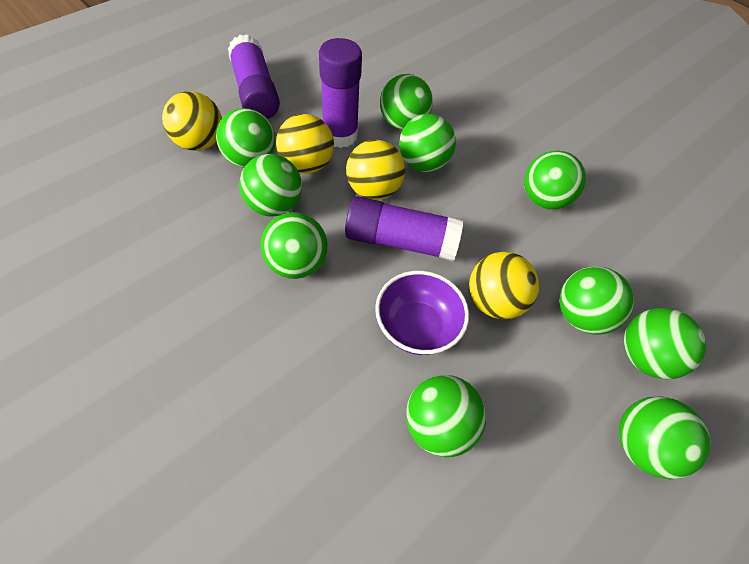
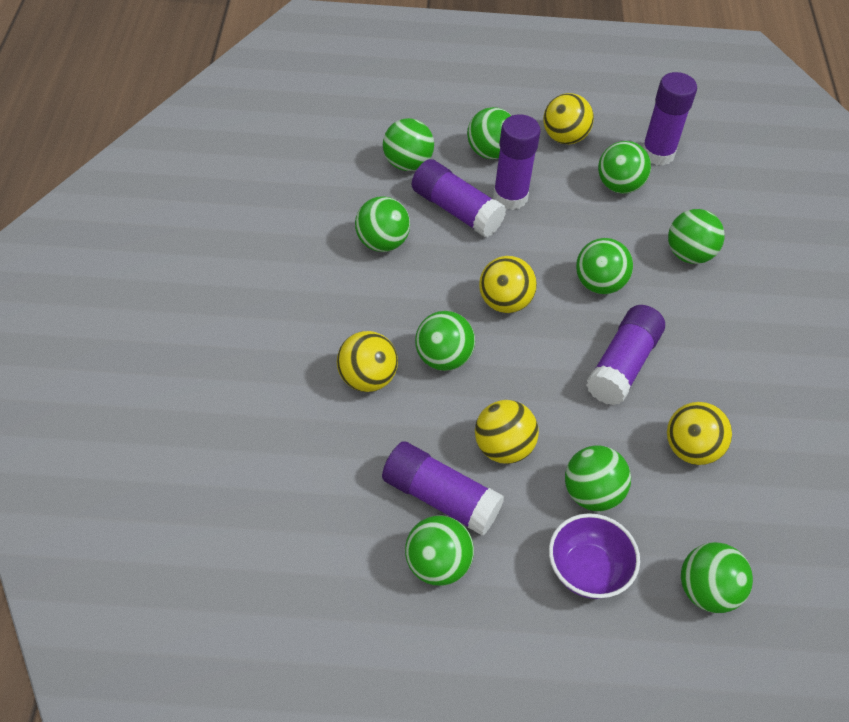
purple glue stick: [228,34,280,119] [319,38,362,148] [345,196,463,261] = 3 -> [382,441,504,536] [412,159,506,237] [493,114,541,210] [586,305,665,406] [642,72,697,166] = 5
yellow ball: [162,91,222,151] [276,114,334,174] [346,140,405,200] [469,252,539,319] = 4 -> [337,331,398,392] [475,400,539,464] [479,256,537,313] [543,93,594,144] [667,402,732,465] = 5

